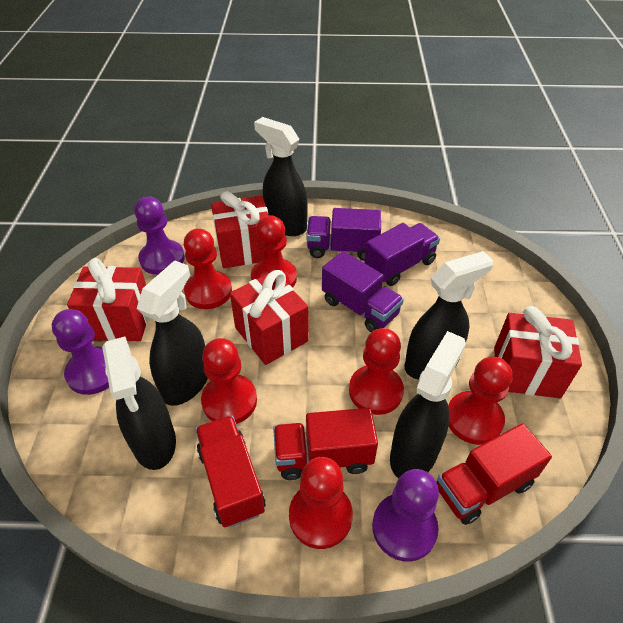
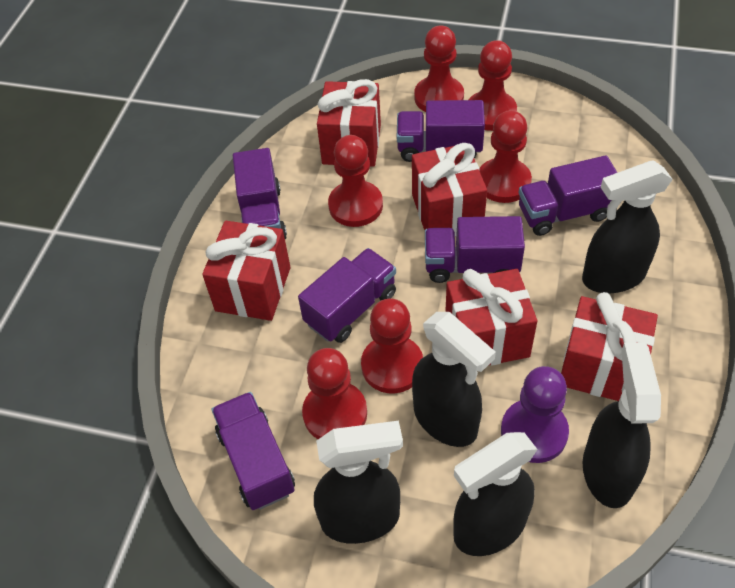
purple pawn: [52,309,109,395] [134,196,185,275] [372,469,439,562] = 3 -> [501,366,569,463] = 1
purple truck: [306,208,381,261] [322,251,404,332] [364,223,440,286] = 3 -> [211,392,295,510] [233,148,287,239] [298,248,396,343] [397,100,485,162] [425,216,525,283] [519,155,618,236] = 6
red gift: [67,258,148,341] [211,191,269,268] [230,270,309,365] [494,306,582,398] = 4 -> [202,221,290,321] [317,79,381,167] [412,143,487,236] [445,269,537,366] [561,292,658,401] = 5
red truck: [195,415,265,527] [273,408,378,480] [437,423,552,525] = 3 -> none = 0

